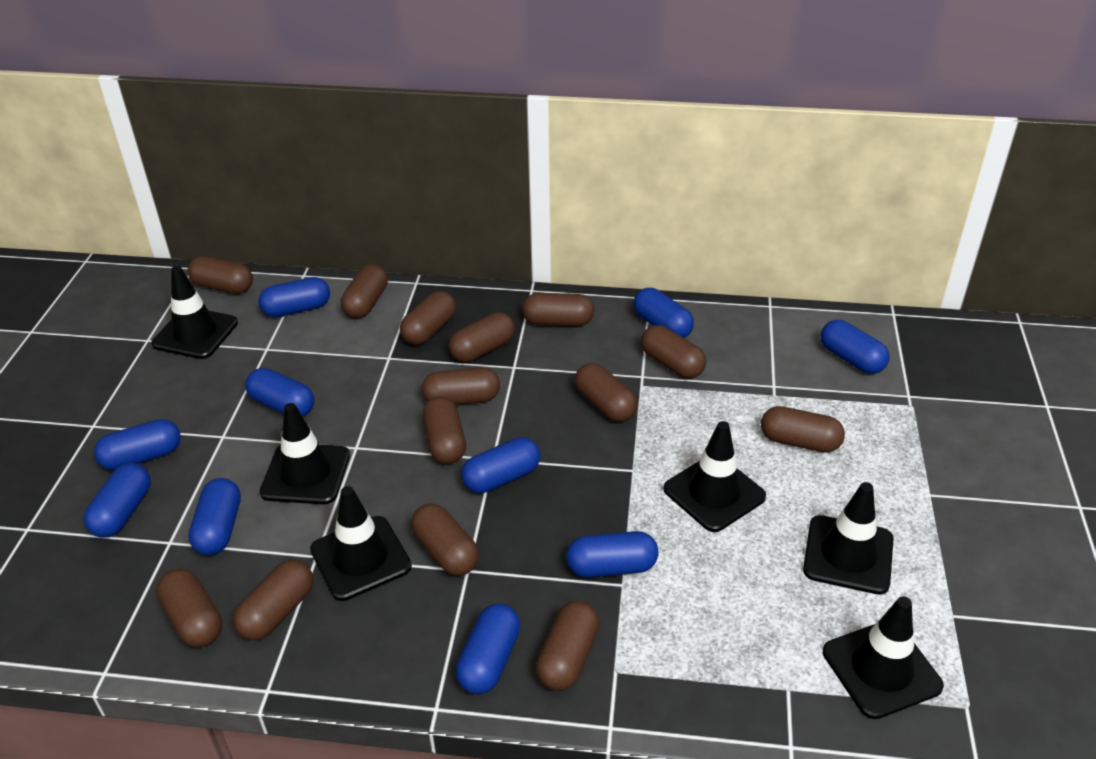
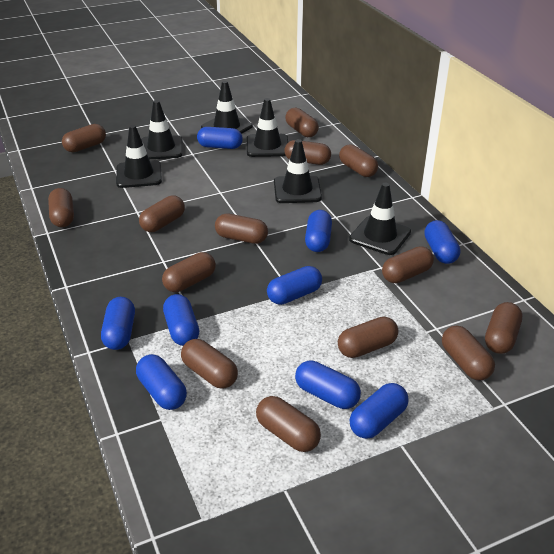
blue capsule: [84,463,151,537] [94,419,181,470] [188,478,241,555] [245,368,314,417] [258,277,330,317] [456,603,520,694] [461,437,540,493] [566,531,658,578] [633,288,694,338] [821,320,890,374] = 10 -> [101,297,135,350] [136,354,187,410] [163,294,199,346] [197,127,243,149] [267,266,322,305] [295,360,361,409] [305,210,332,252] [349,383,409,439] [424,220,460,264] = 9

